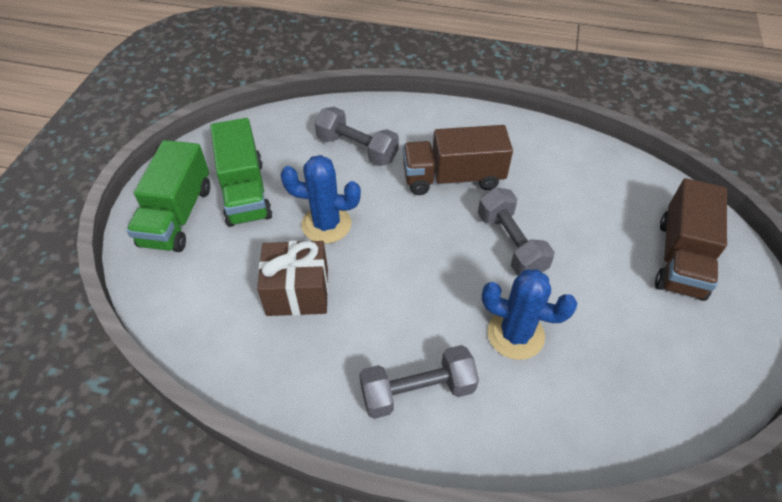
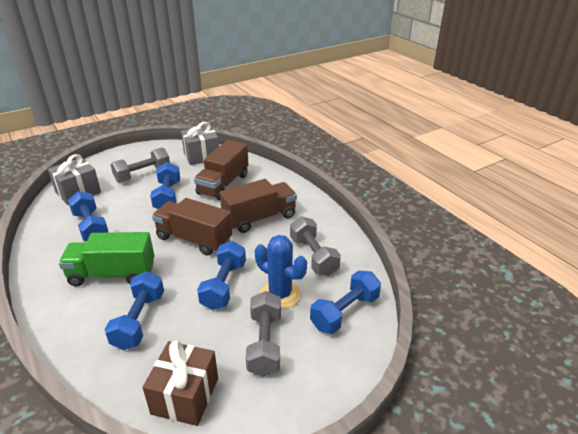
blue cactus: [280,155,361,244] [482,269,577,360] = 2 -> [255,235,307,309] = 1
blue dumbbell: none = 0 -> [68,191,109,242] [104,271,164,350] [150,162,180,209] [197,241,246,310] [310,270,381,334] = 5
brown truck: [403,125,513,195] [655,178,727,301] = 2 -> [152,198,232,256] [194,140,248,200] [220,179,297,233] = 3
green truck: [126,140,210,252] [210,118,272,227] = 2 -> [59,232,154,287] = 1
grey gift: none = 0 -> [48,154,101,205] [181,122,219,165] = 2

